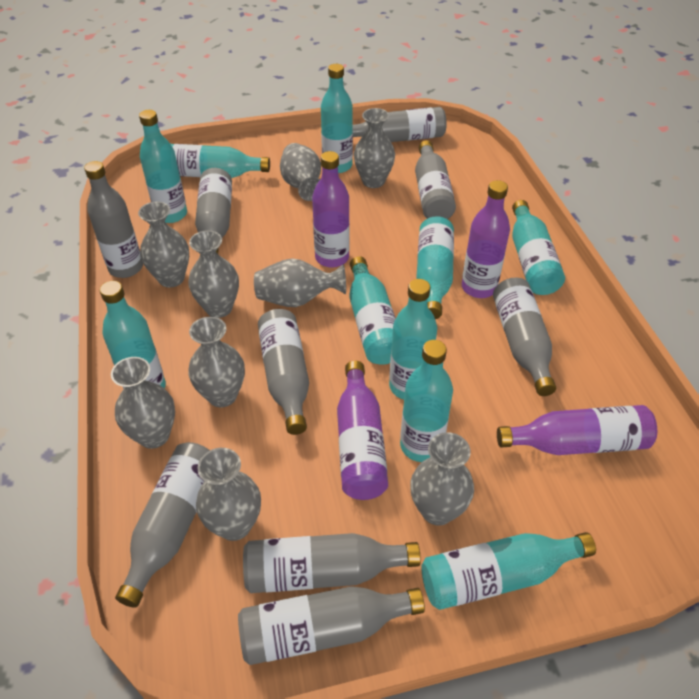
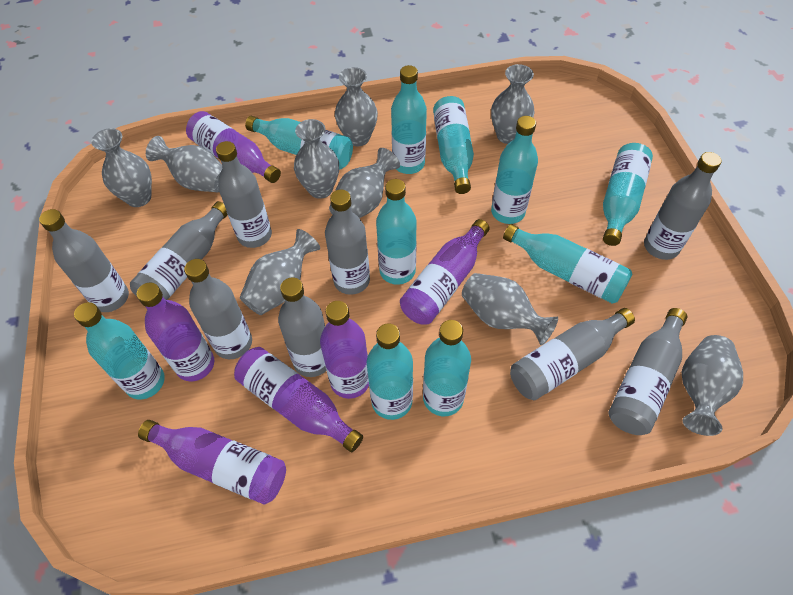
purple bottle: [312,151,350,268] [337,361,388,500] [462,180,510,298] [497,405,657,455] = 4 -> [137,282,214,381] [138,420,286,504] [186,111,281,183] [234,347,363,452] [320,301,369,399] [400,219,490,325] = 6

